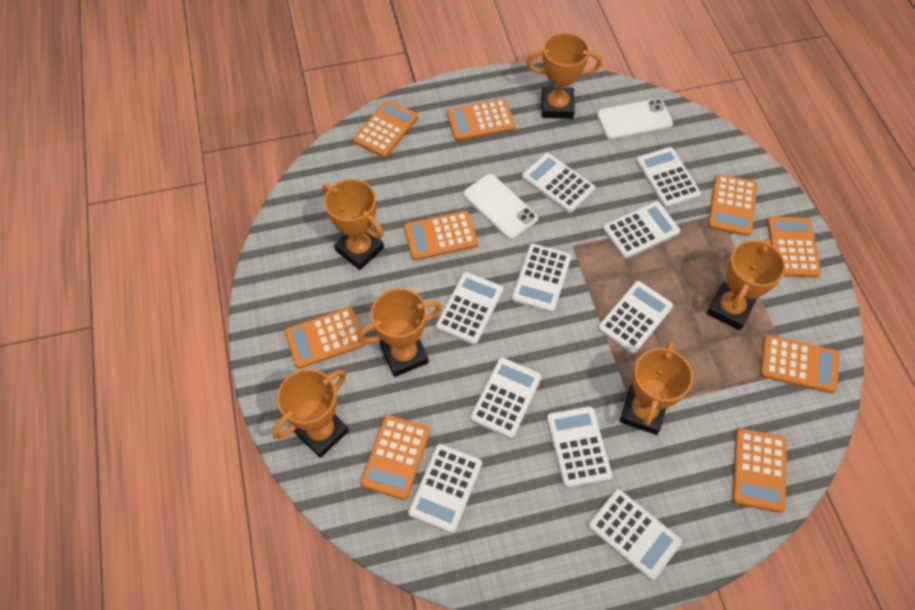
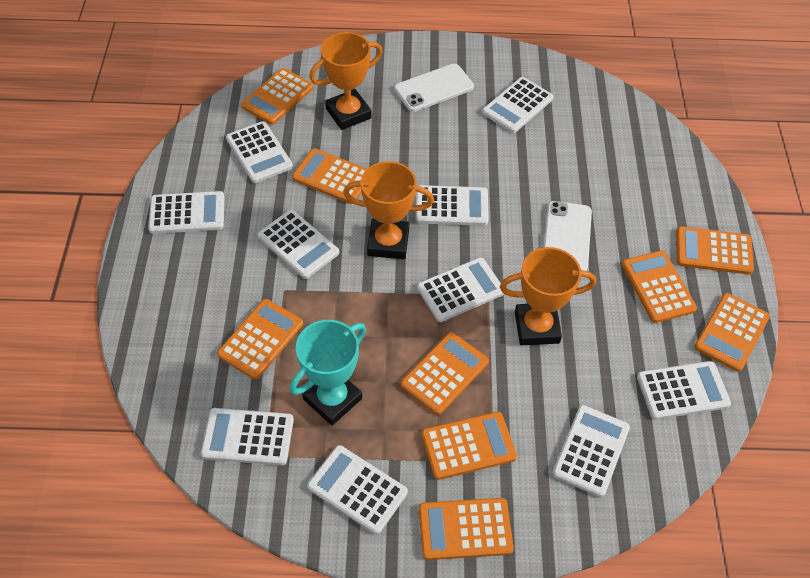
orange trophy: [272,369,349,458] [322,179,384,270] [358,288,442,377] [526,32,602,119] [620,341,693,435] [707,239,786,330] = 6 -> [309,32,383,130] [343,161,434,259] [500,247,596,345] = 3
turquoise trophy: none = 0 -> [290,320,366,425] = 1

